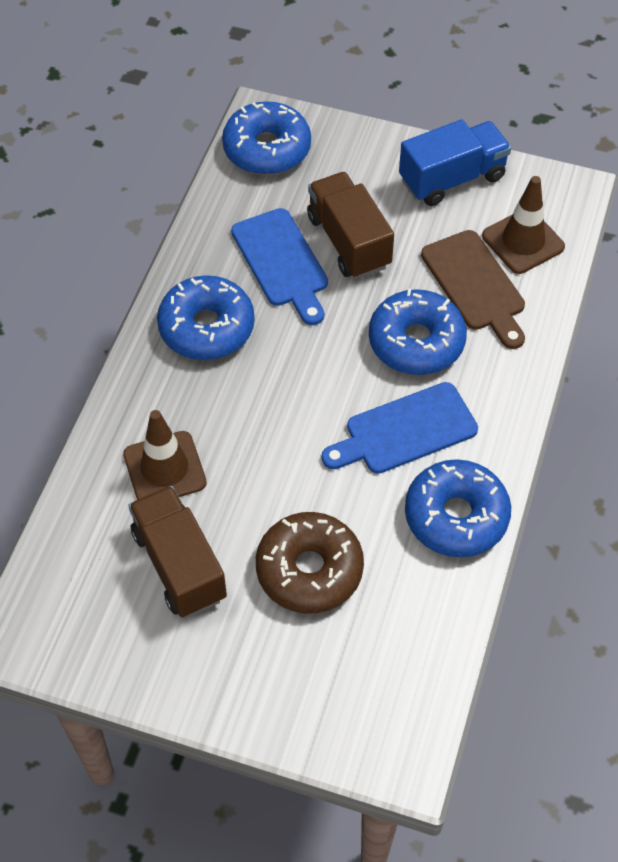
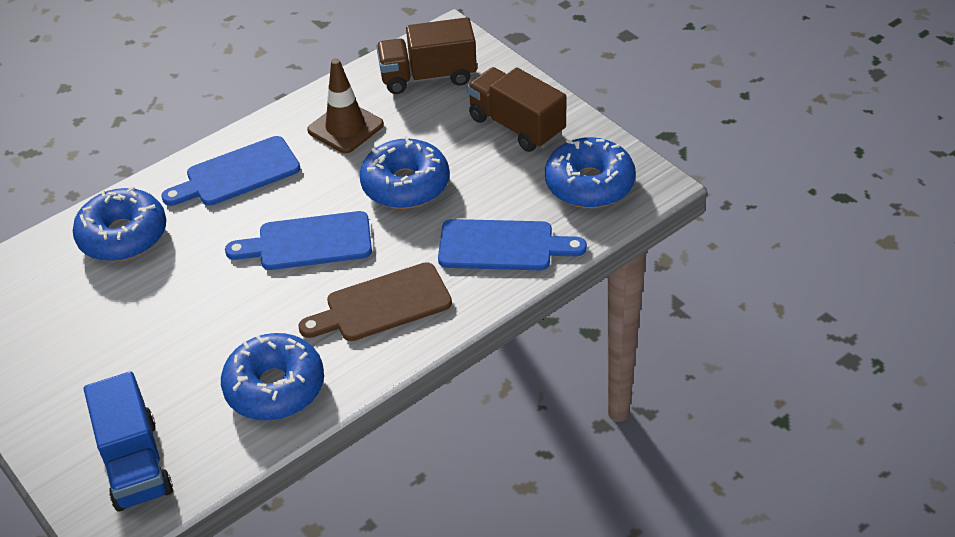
blue cutting board: [231,208,328,325] [321,382,478,474] = 2 -> [161,136,300,206] [225,211,372,270] [438,219,587,270] = 3
brown donut: [256,512,364,614] = 1 -> none = 0
brown traffic cone: [123,410,207,500] [482,176,565,274] = 2 -> [307,58,384,153] = 1

